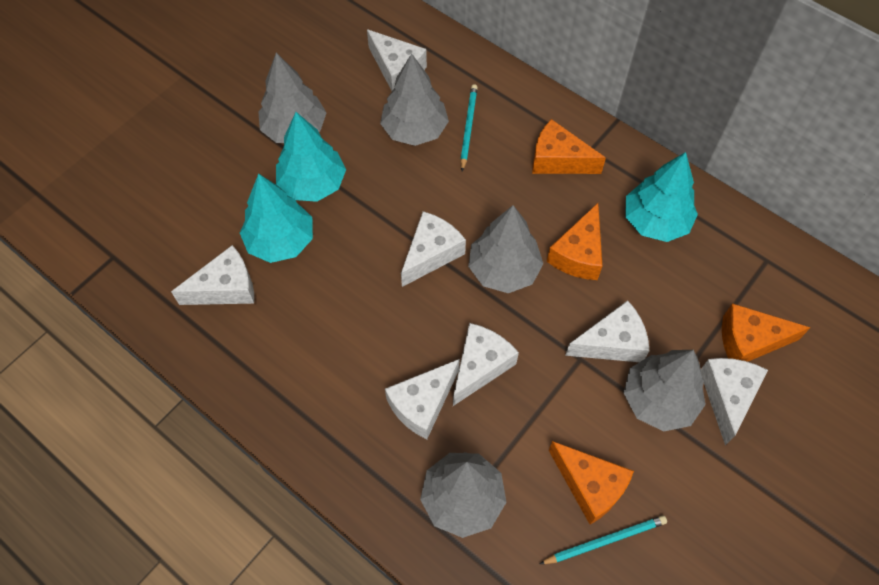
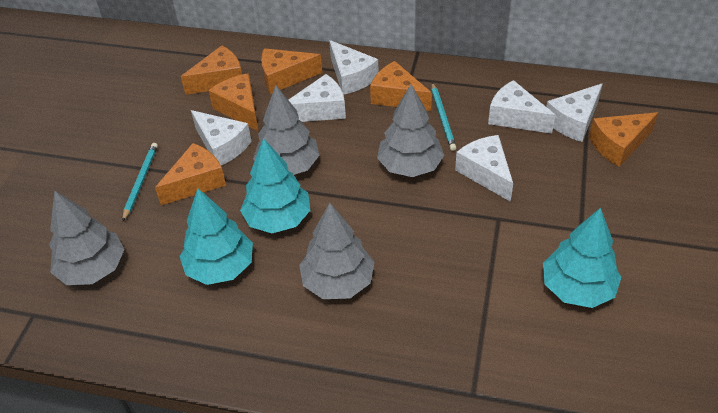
grey tree: [258,53,327,143] [380,54,449,146] [420,452,506,538] [468,205,543,293] [624,350,706,432] = 5 -> [49,190,125,285] [253,85,320,175] [299,203,374,299] [377,84,444,177] = 4
orange cheese: [532,119,606,174] [547,203,602,280] [549,441,634,525] [722,303,810,362] = 4 -> [155,143,226,205] [181,45,242,95] [208,73,258,131] [261,48,322,94] [370,61,432,111] [589,112,658,167] = 6
white cheese: [171,245,254,305] [367,29,427,91] [385,359,460,439] [401,211,466,287] [453,323,519,406] [565,300,650,362] [701,358,768,445] = 7 -> [191,110,252,165] [289,74,346,122] [329,40,379,95] [455,135,513,202] [488,80,555,134] [546,83,603,142] = 6

